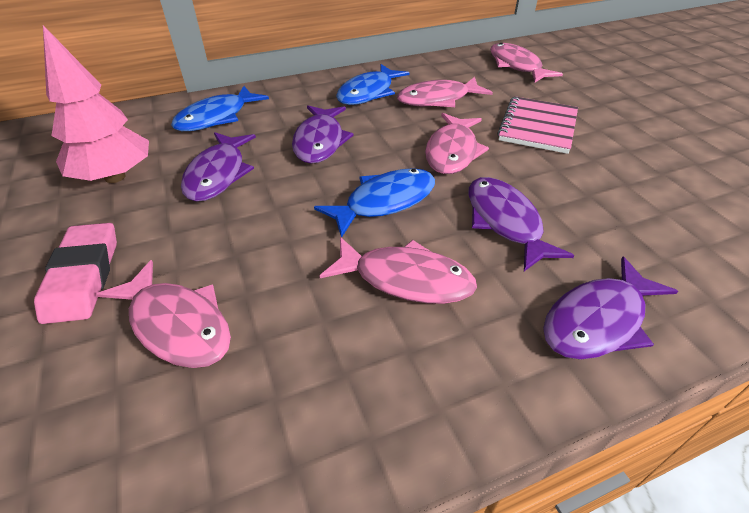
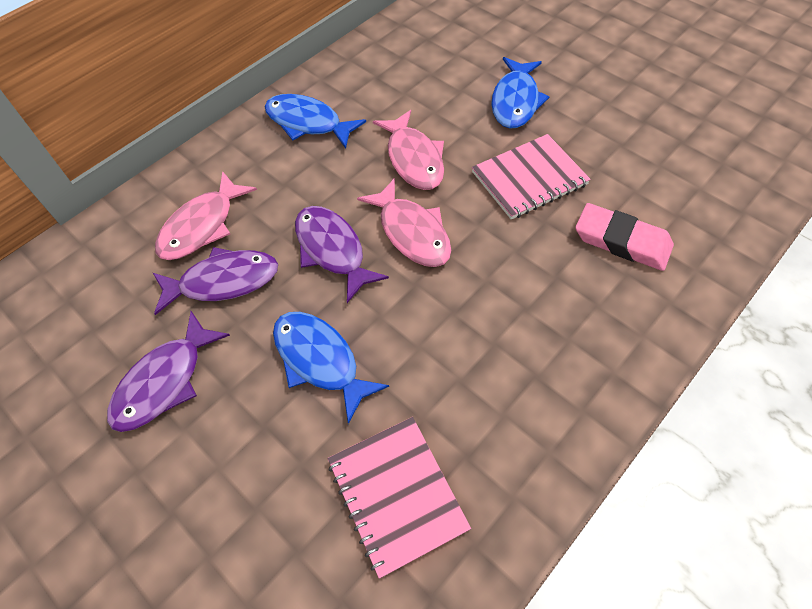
pink fish: [96,260,231,368] [320,237,477,304] [397,77,493,107] [425,113,489,174] [490,43,563,83] = 5 -> [155,171,257,260] [357,178,451,267] [373,110,444,190] = 3
pink notebook: [497,96,578,154] = 1 -> [328,417,471,579] [472,134,591,220] = 2
pink tree: [43,25,149,183] = 1 -> none = 0
purple fish: [181,132,256,202] [292,105,354,164] [468,177,575,271] [543,256,678,360] = 4 -> [107,311,230,432] [153,247,278,315] [295,206,389,303] = 3

